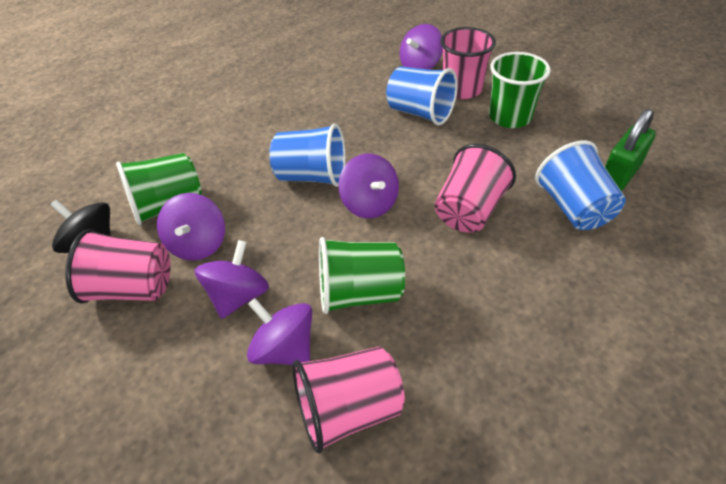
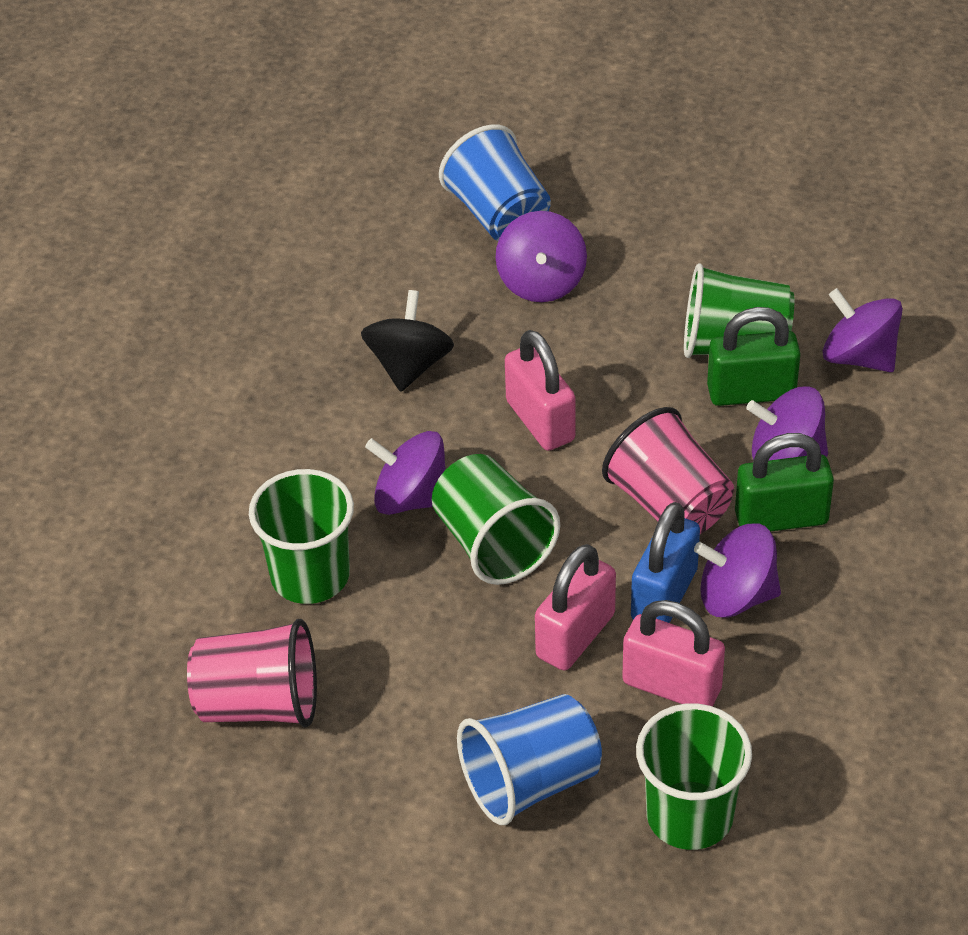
blue cup: [269,123,345,187] [386,66,458,126] [535,140,626,230] = 3 -> [439,125,551,241] [457,694,602,825] = 2
blue padlock: none = 0 -> [631,502,700,623] = 1
green cup: [116,153,202,225] [319,237,405,314] [489,52,551,128] = 3 -> [249,469,354,604] [432,454,560,585] [636,703,752,850] [684,263,794,358] = 4
green padlock: [605,109,656,191] = 1 -> [707,307,801,406] [735,433,834,532] = 2
pink cup: [65,229,171,304] [292,347,405,454] [435,144,516,233] [440,27,496,99] = 4 -> [187,619,317,727] [602,407,734,534] = 2
pink padlock: none = 0 -> [505,330,576,451] [535,544,616,671] [622,600,725,706] = 3

